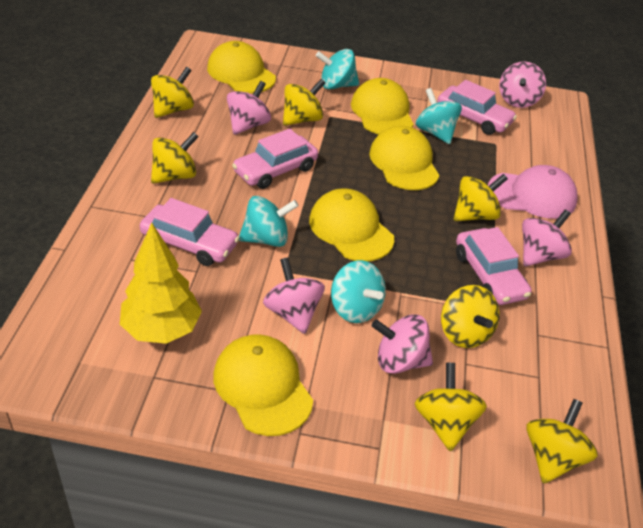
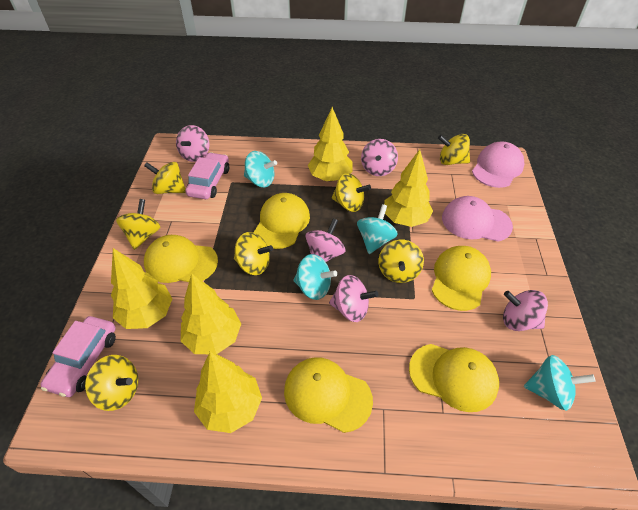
pink cap: [488,165,578,219] = 1 -> [442,196,513,242] [472,142,525,188] = 2
pink car: [140,198,240,266] [232,129,318,189] [437,80,517,135] [456,227,532,305] = 4 -> [40,316,116,397] [185,152,229,199] = 2
yellow tree: [120,223,202,344] = 1 -> [111,248,172,329] [181,273,241,354] [194,351,262,433] [308,107,353,181] [384,149,433,227] = 5

